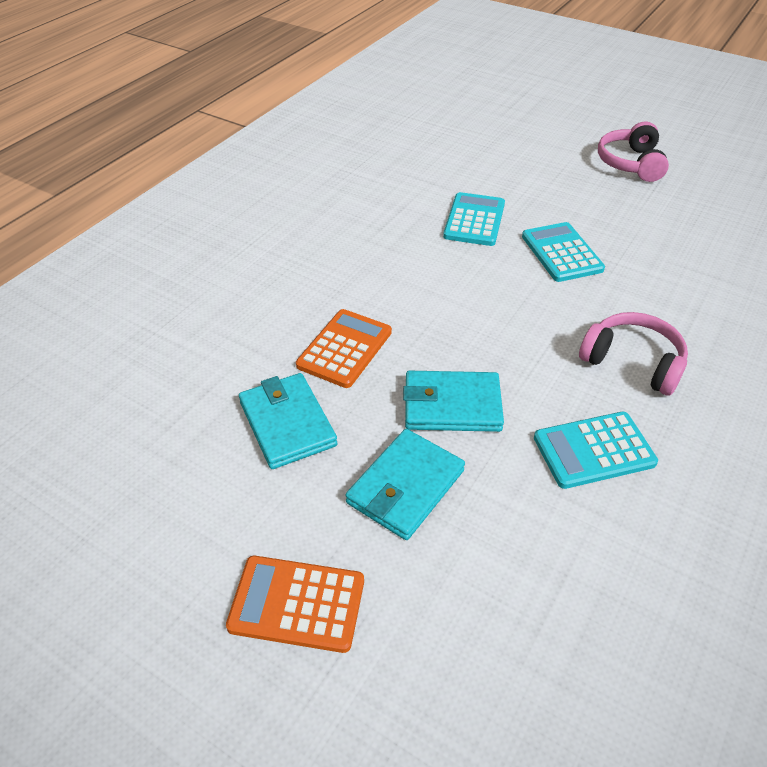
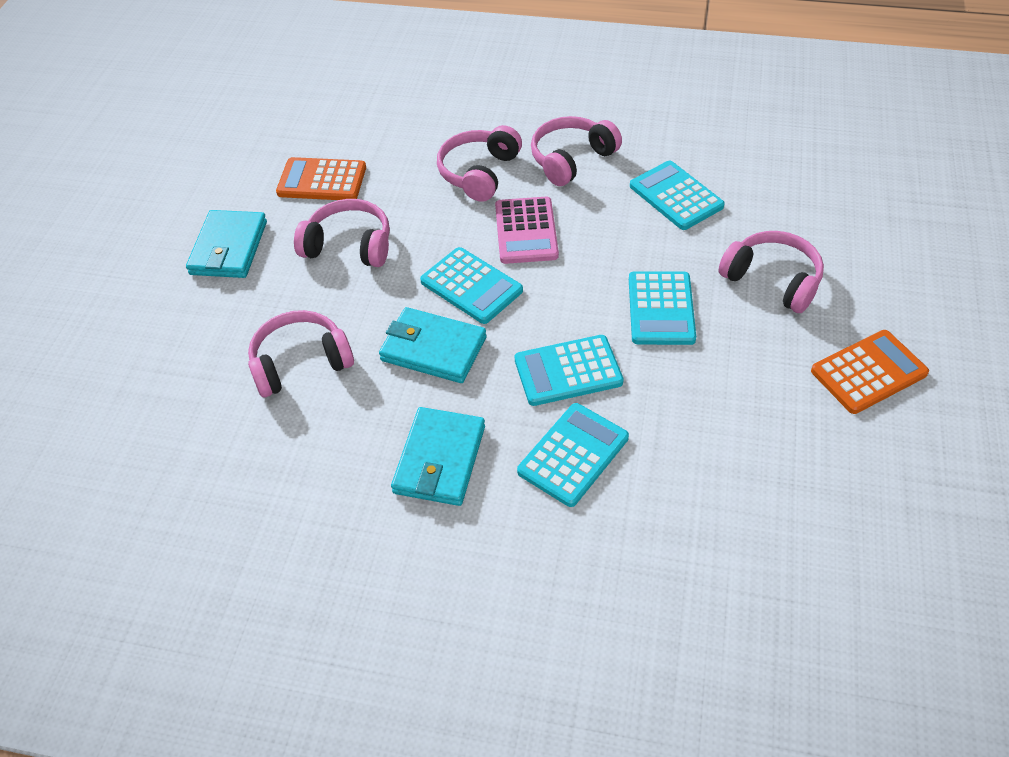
pink calculator: none = 0 -> [495,197,559,264] = 1
pink headphones: [579,312,688,396] [598,121,669,182] = 2 -> [248,310,354,397] [294,199,390,267] [437,125,522,202] [531,116,622,186] [718,231,824,313] = 5
turquoise calculator: [443,192,505,246] [522,222,605,282] [534,412,658,489] = 3 -> [420,247,523,324] [515,335,624,406] [517,403,629,507] [629,271,696,345] [630,161,725,230] = 5

